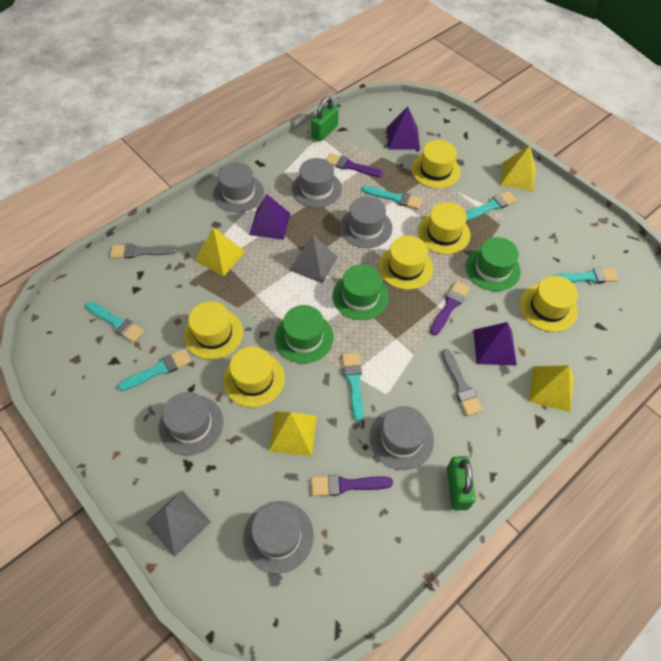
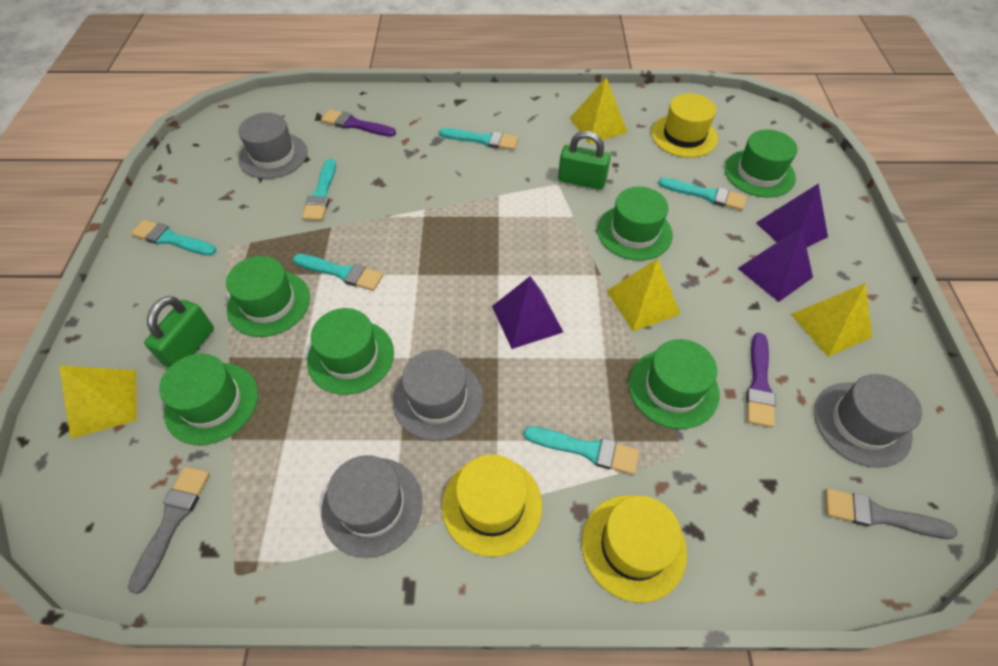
green hat: [275,305,334,363] [332,264,389,320] [466,237,521,291] = 3 -> [159,354,258,445] [226,256,310,337] [307,308,394,395] [597,187,673,261] [629,339,719,429] [724,129,798,198] = 6
grey hat: [159,392,223,456] [213,162,264,212] [243,501,314,574] [292,158,342,208] [340,196,392,248] [369,406,434,470] = 6 -> [238,113,308,179] [321,455,423,558] [393,350,483,441] [814,374,922,468] = 4
grey pyramid: [146,490,211,557] [289,235,338,283] = 2 -> none = 0
purple brush: [311,475,393,496] [326,153,383,177] [430,281,470,335] = 3 -> [321,109,396,137] [746,333,776,428] = 2
yellow hat: [184,301,243,360] [223,346,285,407] [379,236,433,290] [411,140,461,188] [418,202,470,254] [520,276,578,332] = 6 -> [442,454,542,557] [582,495,687,603] [651,93,718,158] = 3

